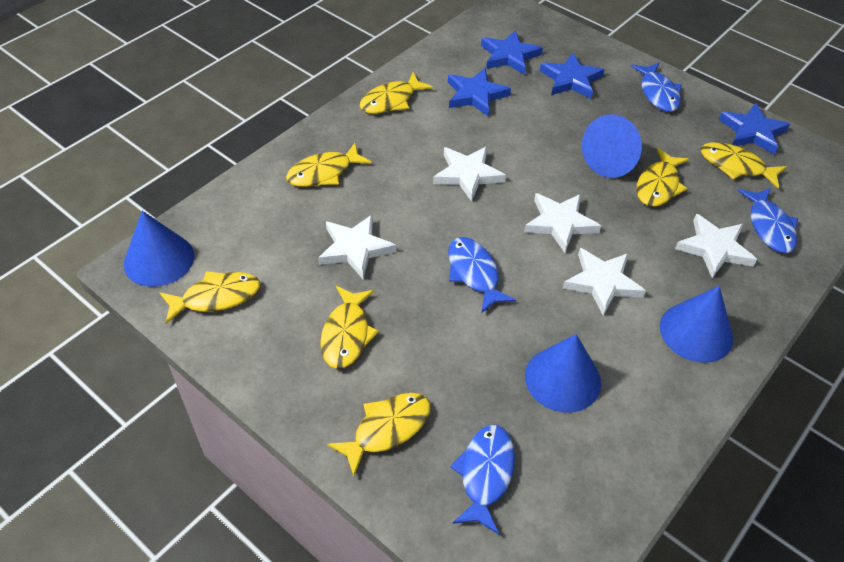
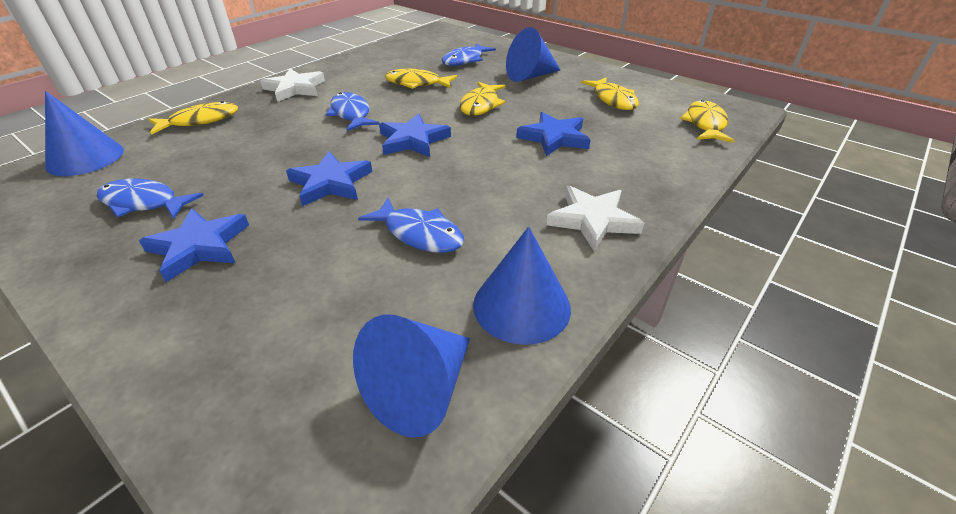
white star: [318,215,396,279] [433,146,506,202] [524,193,601,253] [563,248,646,316] [675,214,757,278] = 5 -> [260,68,325,102] [546,186,644,251] = 2
yellow fish: [159,271,260,324] [286,143,372,187] [320,286,379,369] [327,393,430,477] [360,72,433,114] [636,148,689,207] [701,142,787,189] = 7 -> [148,101,238,135] [385,69,457,89] [460,82,506,116] [581,77,639,110] [680,100,734,143] = 5

